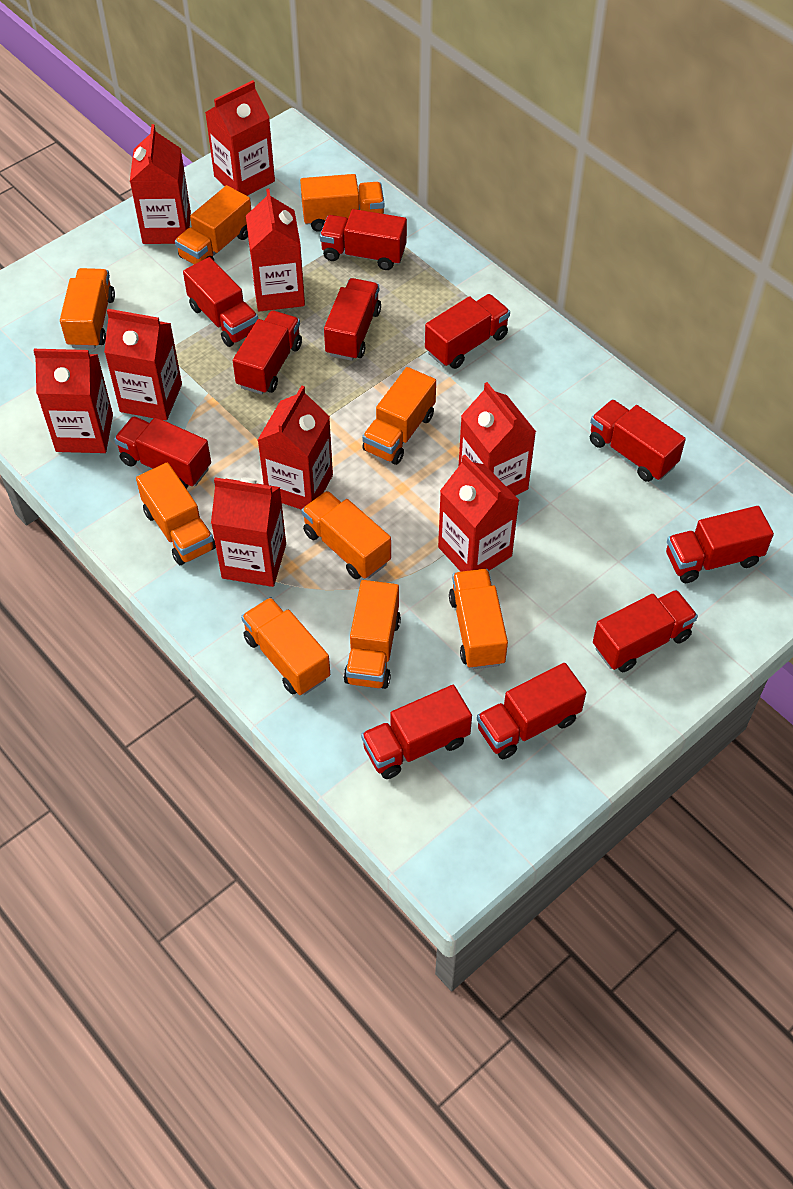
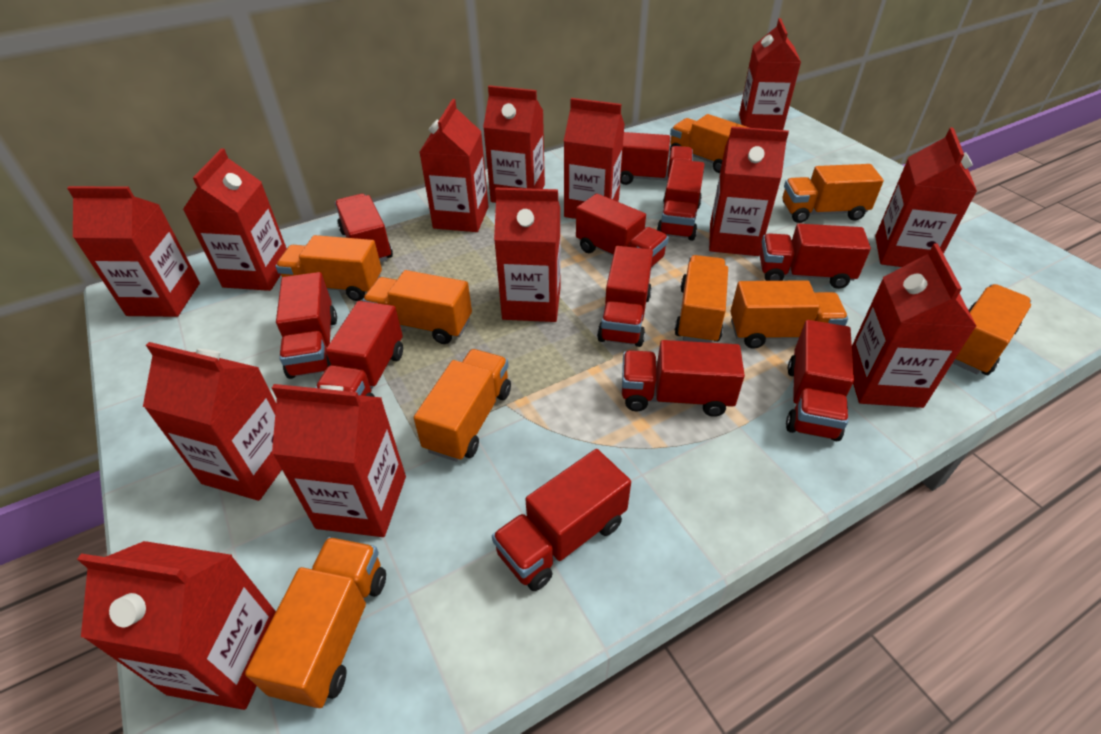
red carton: [34,349,113,453] [104,309,182,420] [130,124,191,244] [205,80,275,196] [211,478,286,587] [246,189,305,311] [258,385,333,510] [438,455,519,572] [458,382,536,496] = 9 -> [67,186,200,317] [77,541,276,710] [143,342,282,501] [183,148,287,291] [272,384,406,537] [420,99,489,232] [483,85,545,203] [494,188,561,322] [564,98,625,219] [709,126,789,256] [739,18,801,130] [852,243,977,408] [875,127,977,267] = 13

